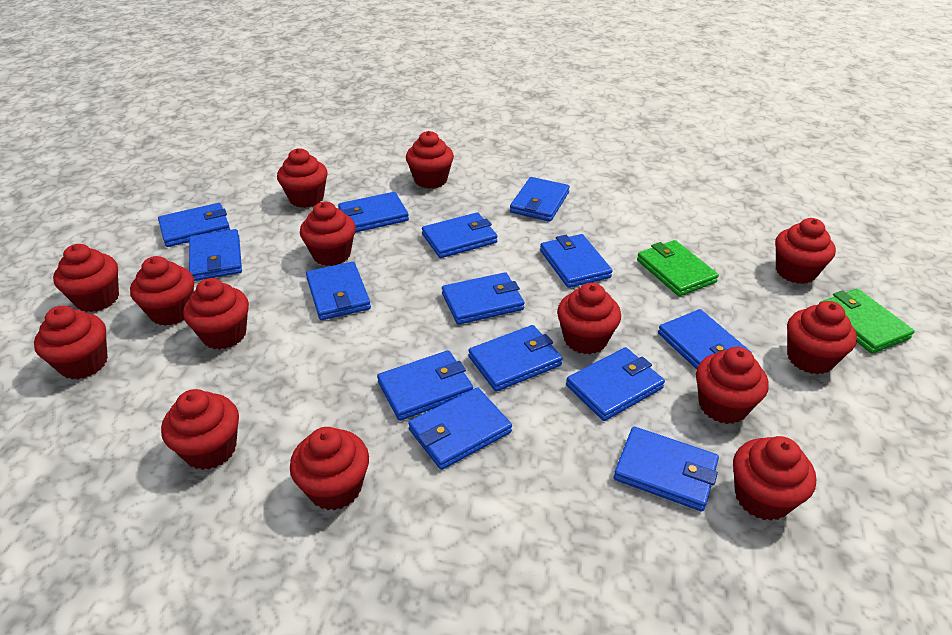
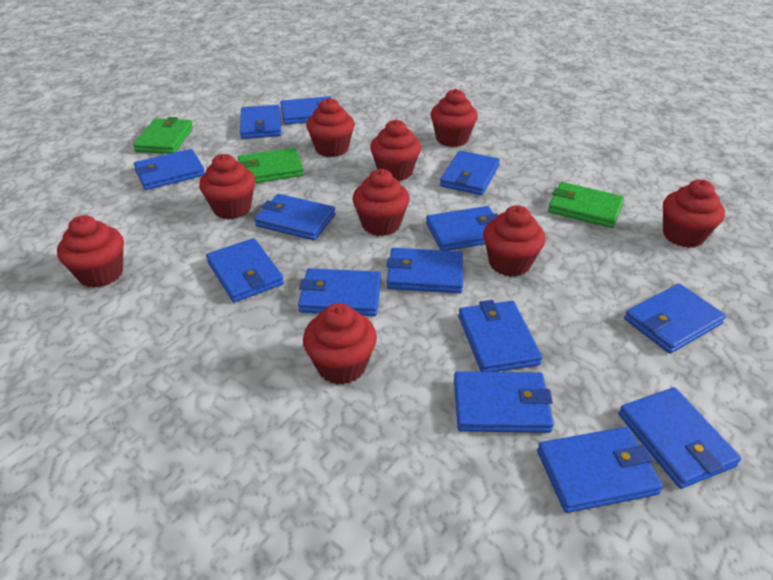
green wallet: [637,240,719,296] [819,289,914,354] = 2 -> [133,117,193,154] [238,148,304,183] [548,182,624,228] = 3
red cupcake: [34,306,108,379] [53,244,119,312] [130,256,194,326] [161,389,239,470] [183,278,249,350] [277,148,328,208] [290,427,369,510] [300,202,356,266] [406,131,454,189] [557,282,621,354] [696,347,769,424] [733,436,816,521] [775,218,836,284] [787,301,857,375] = 14 -> [57,215,124,288] [199,154,255,219] [303,303,377,385] [306,98,355,157] [353,169,410,236] [370,120,421,181] [431,89,478,147] [483,205,546,277] [663,179,725,248] = 9

